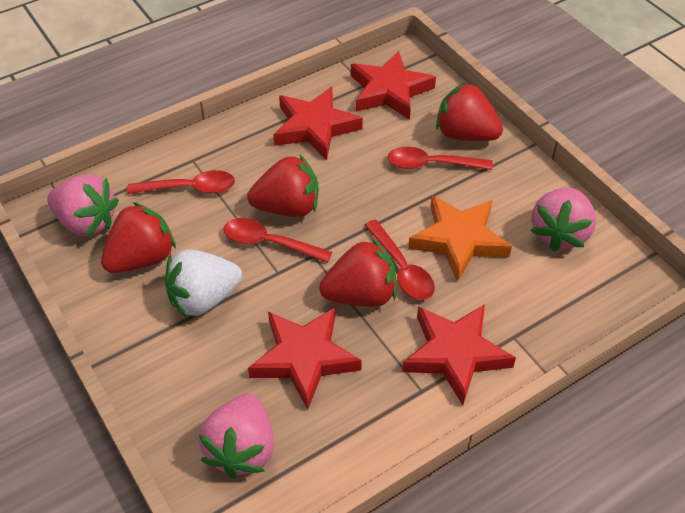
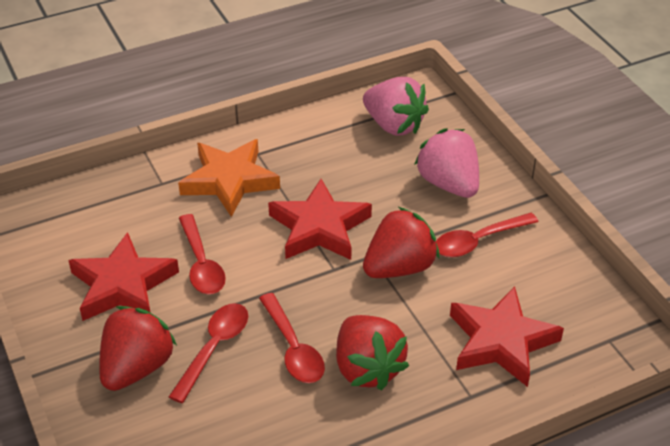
pink strawberry: [47,174,119,237] [199,394,274,478] [531,187,596,251] = 3 -> [363,77,429,136] [414,128,479,198] = 2
red star: [248,308,362,410] [273,87,363,160] [351,51,436,120] [402,304,516,405] = 4 -> [68,232,179,321] [268,179,372,260] [450,286,564,387] = 3
red strawberry: [101,202,176,273] [247,154,318,217] [319,239,397,307] [436,82,503,141] = 4 -> [99,306,177,391] [336,315,409,390] [363,207,440,278] = 3
white strawberry: [165,250,242,317] = 1 -> none = 0

